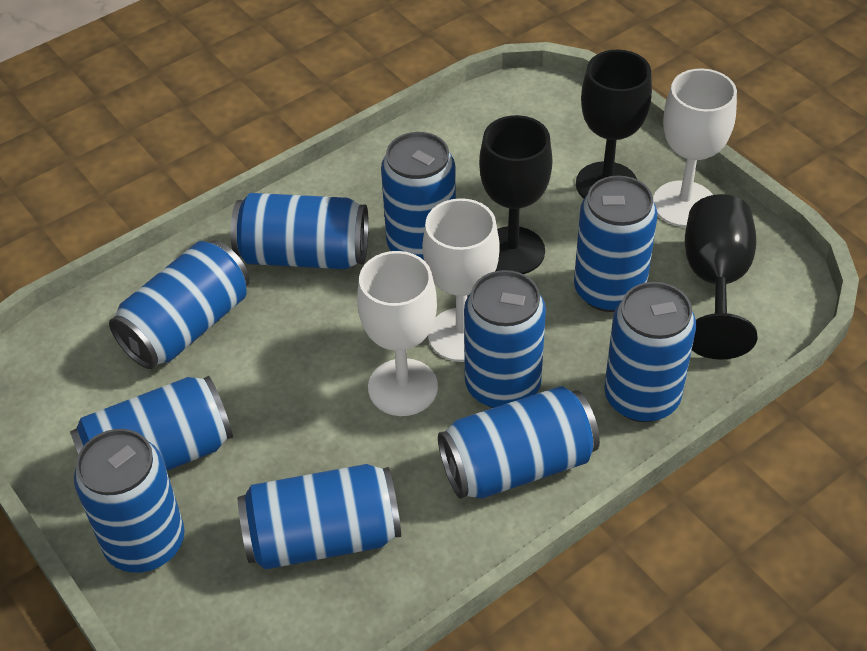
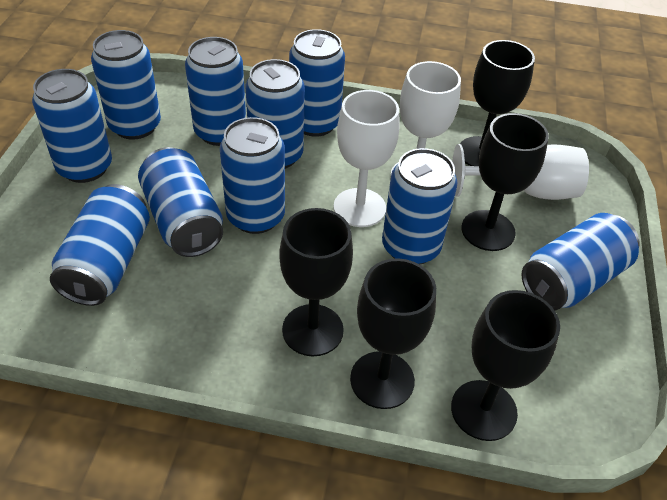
black goblet: [479,115,553,274] [576,50,652,199] [685,194,758,360] = 3 -> [279,208,353,356] [350,258,436,409] [451,290,560,441] [460,40,535,166] [462,113,549,251] = 5

